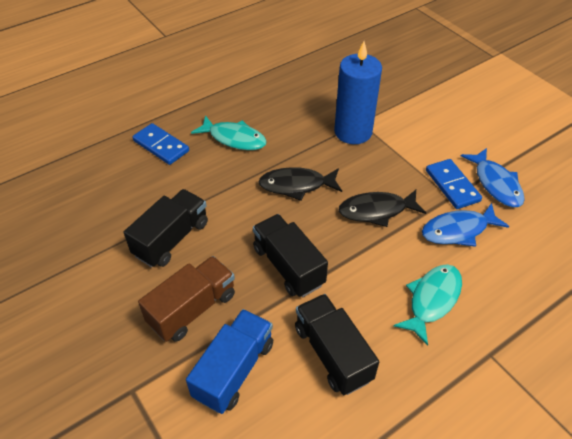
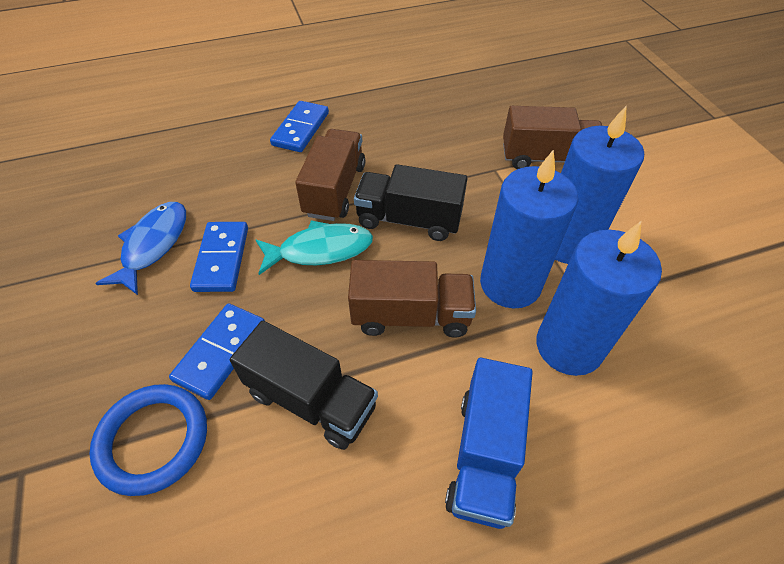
black fish: [258,167,342,201] [339,190,426,227] = 2 -> none = 0
black truck: [124,189,208,267] [253,214,328,297] [295,294,379,395] = 3 -> [230,321,378,450] [354,164,467,241] = 2
blue candle: [334,41,382,144] = 1 -> [480,150,578,309] [536,221,662,376] [555,106,644,264] = 3
blue domino: [132,123,189,165] [426,159,482,209] = 2 -> [169,303,265,400] [190,222,248,292] [270,101,329,152] = 3
blue fish: [422,203,509,247] [461,148,525,207] = 2 -> [95,202,186,295] = 1
blue ring: none = 0 -> [90,384,207,496] = 1
brown truck: [138,256,235,342] = 1 -> [295,129,365,221] [348,260,476,338] [503,106,602,169] = 3
turquoise fish: [191,115,267,150] [394,264,462,346] = 2 -> [256,220,373,275] = 1

